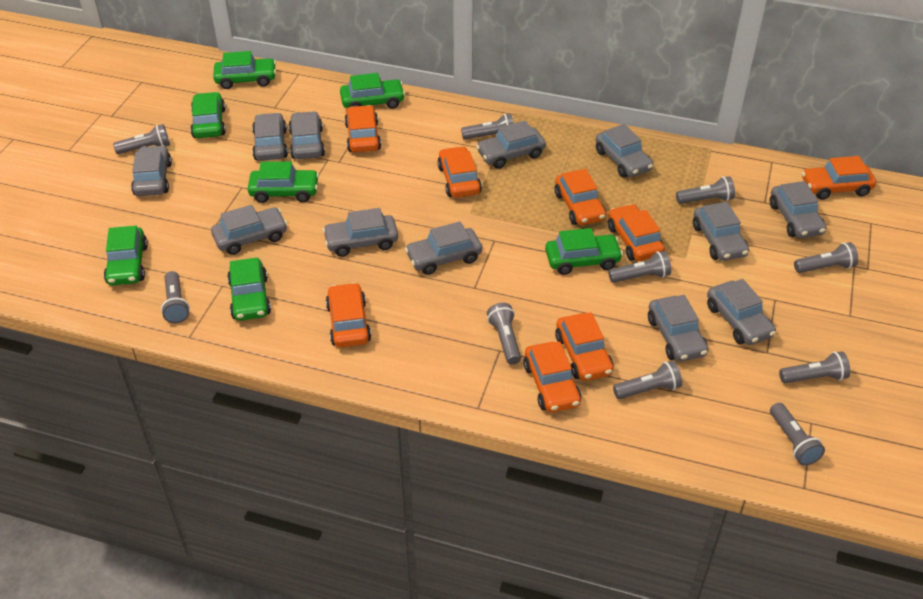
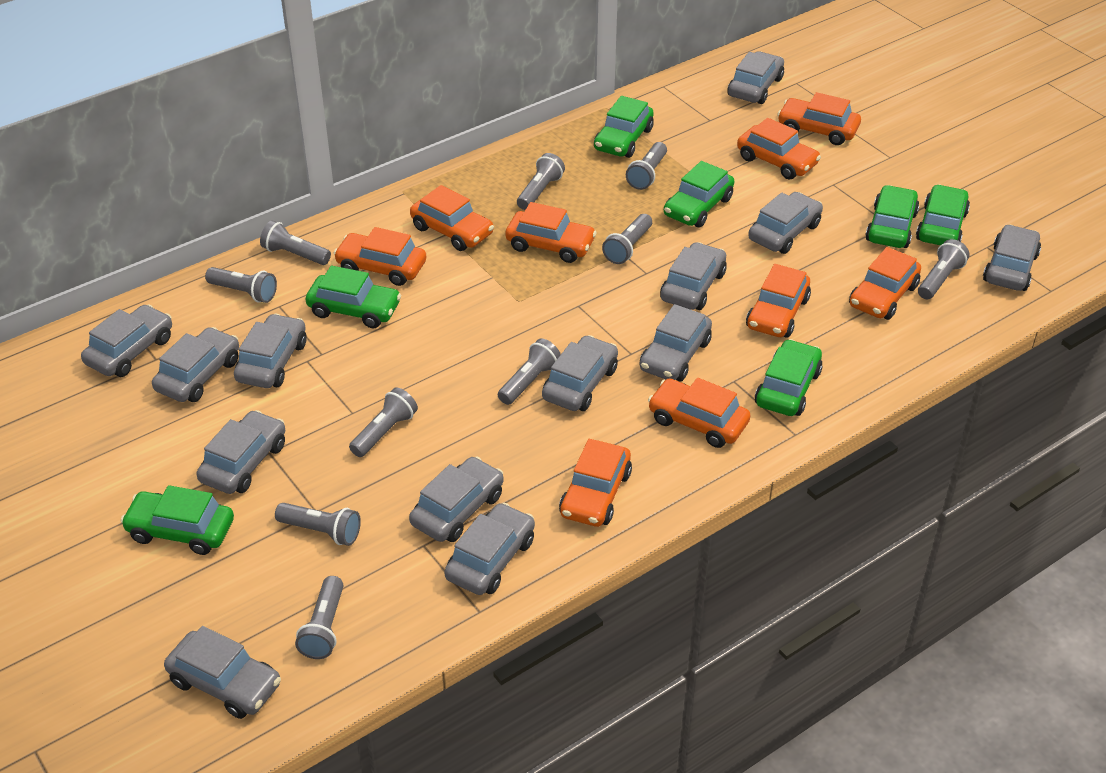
grey car: [131,145,172,196] [211,205,288,255] [252,113,288,161] [289,111,325,159] [323,208,398,257] [405,221,482,275] [476,121,546,169] [596,124,653,178] [648,295,708,362] [693,202,749,261] [707,279,776,345] [770,181,826,238] = 12 -> [81,305,172,377] [152,327,239,402] [164,626,281,719] [197,410,285,494] [234,314,307,388] [409,457,504,542] [444,503,535,595] [542,335,618,411] [640,304,712,381] [660,242,726,310] [728,51,784,104] [748,192,823,254] [983,224,1041,291] = 13
orange car: [326,282,371,348] [344,105,381,153] [437,146,482,198] [523,341,581,412] [555,169,606,225] [555,312,613,381] [608,204,665,261] [802,156,876,200] = 8 -> [333,227,426,286] [410,185,494,251] [505,202,597,263] [559,439,632,527] [648,378,750,448] [737,118,821,180] [746,264,811,338] [778,92,861,145] [849,247,921,320] = 9

